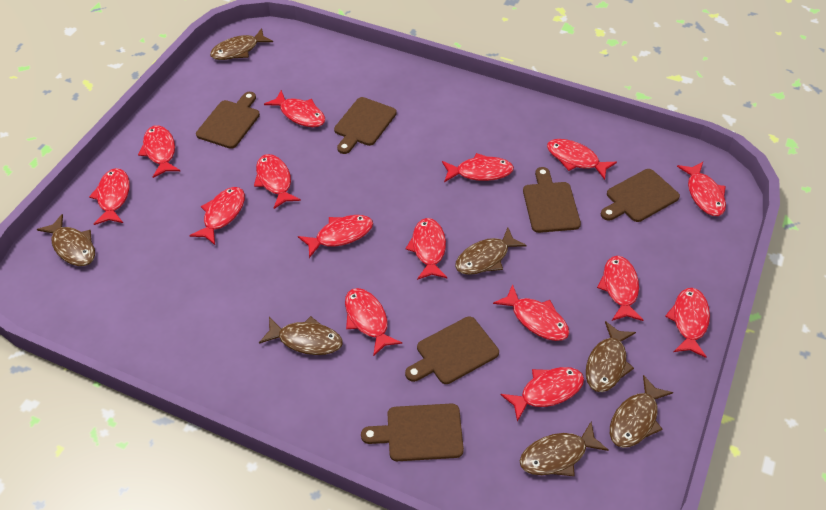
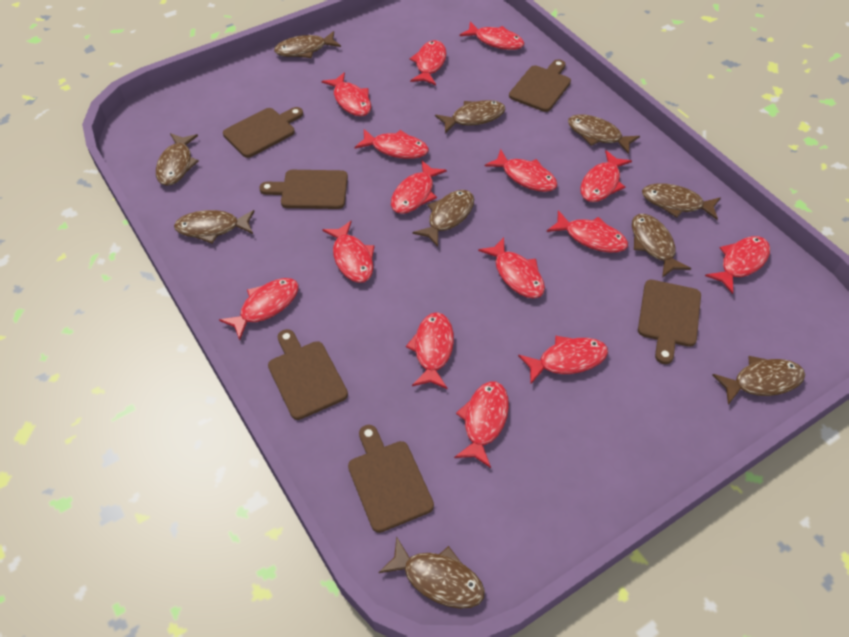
brown fish: [37,214,95,266] [210,28,273,60] [259,316,343,355] [455,228,527,275] [520,422,608,476] [586,321,636,392] [610,375,673,448] = 7 -> [156,133,199,186] [174,210,254,243] [274,31,341,58] [378,536,485,609] [412,190,474,247] [435,100,505,133] [568,114,640,154] [632,214,691,278] [642,183,721,220] [713,356,805,405] = 10

